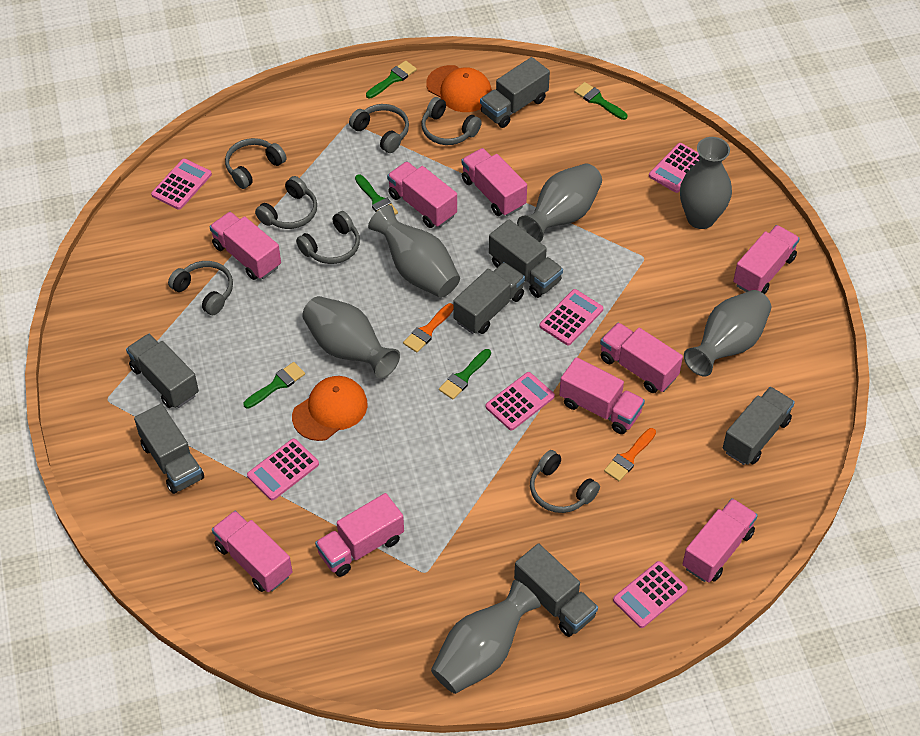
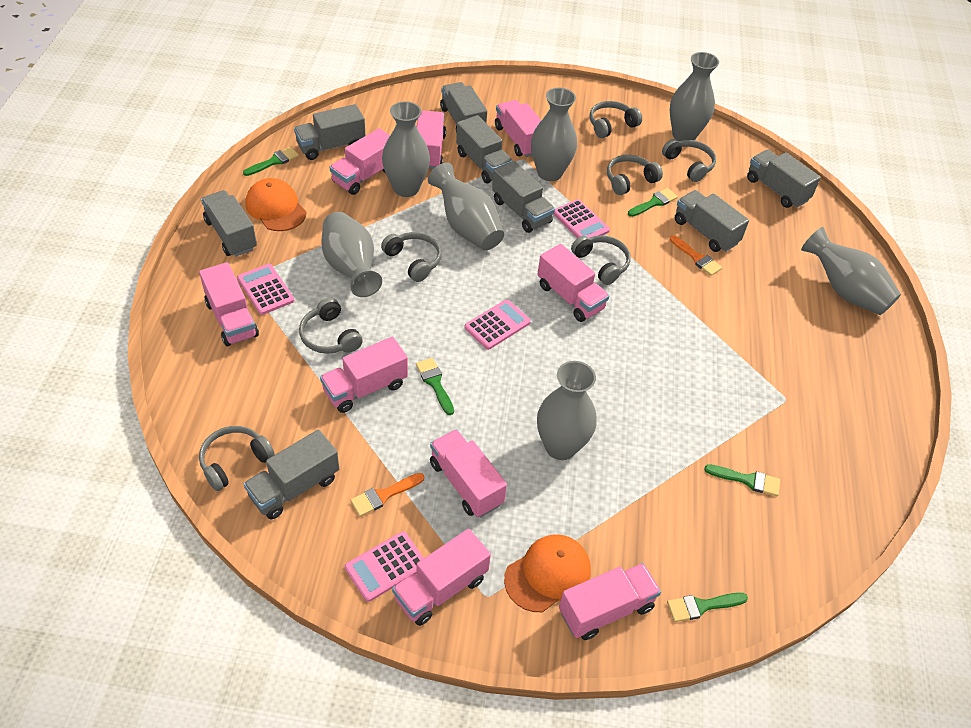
grey truck: [126,334,199,408] [134,404,204,494] [453,262,525,334] [480,57,550,128] [489,219,563,298] [514,543,598,637] [723,387,795,465] = 7 -> [201,190,257,257] [244,430,339,520] [294,104,365,160] [440,82,487,133] [456,115,513,183] [492,161,555,233] [675,190,749,252] [747,150,821,208] = 8
grey vase: [302,296,400,379] [368,205,460,298] [431,580,541,694] [517,164,602,242] [680,137,732,229] [684,290,771,376] = 6 -> [322,212,382,297] [382,101,430,197] [428,163,504,250] [531,88,577,181] [537,361,597,460] [670,52,719,141] [801,227,901,315] = 7
pink calculator: [151,159,212,210] [247,439,319,500] [485,372,555,430] [540,289,603,345] [613,561,688,628] [649,143,701,193] = 6 -> [237,264,295,315] [345,531,424,602] [464,299,531,350] [553,199,610,238] = 4

